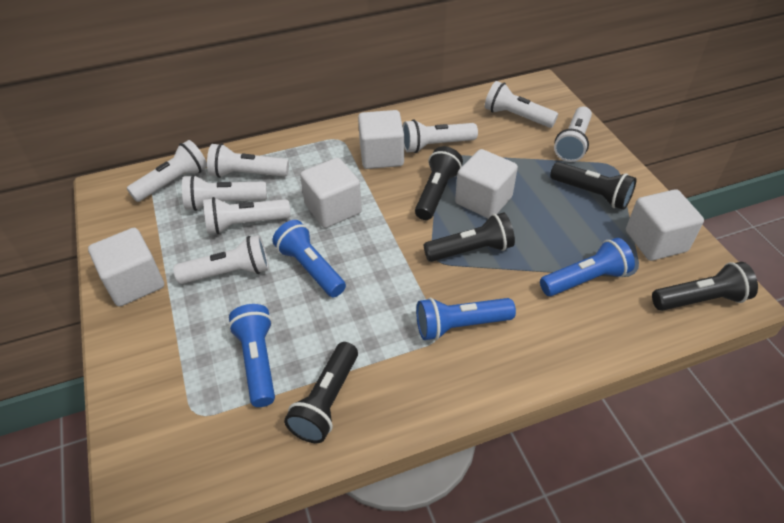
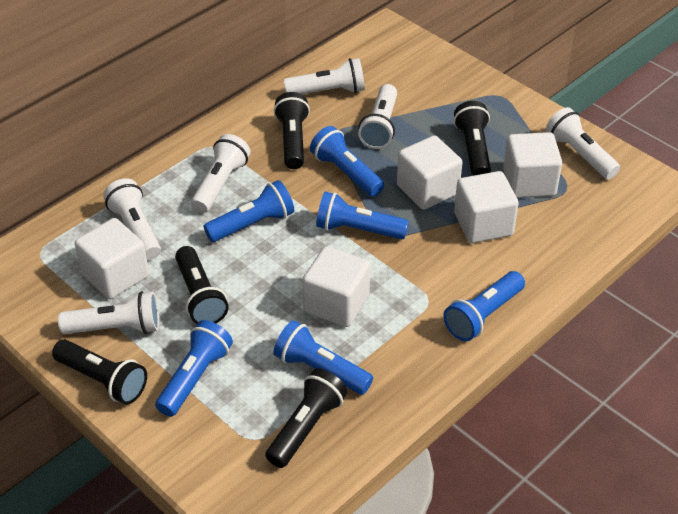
blue flashlight: [228,304,275,407] [272,220,346,297] [416,298,516,341] [540,238,635,296] = 4 -> [155,320,233,417] [204,180,294,242] [273,320,373,395] [310,126,384,197] [316,192,409,240] [443,271,525,341] = 6
white flashlight: [127,140,207,202] [173,235,269,284] [182,175,267,211] [203,197,291,234] [207,143,289,178] [403,119,478,153] [485,81,558,128] [554,106,592,162] = 8 -> [58,291,159,334] [103,178,161,260] [191,134,250,213] [283,58,365,94] [358,84,397,149] [546,107,620,179] = 6

